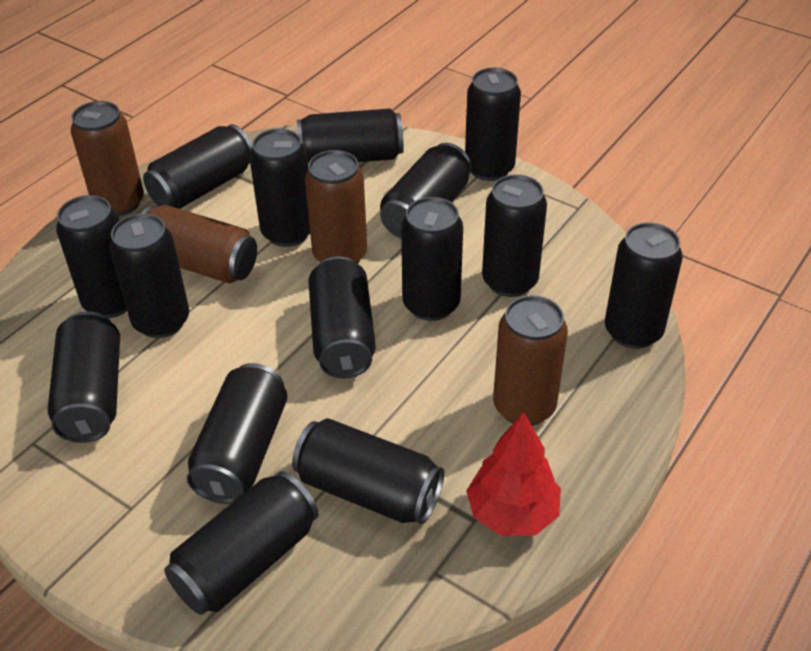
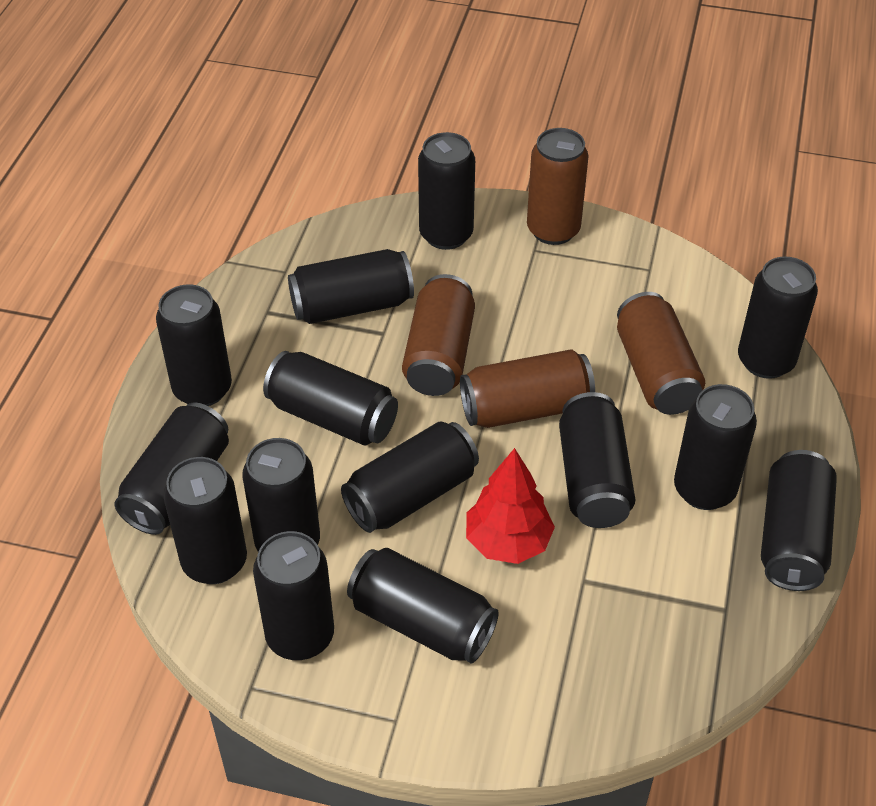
black can: [48,311,120,443] [56,195,127,318] [109,214,189,338] [143,124,253,209] [164,471,319,615] [187,363,288,504] [250,129,310,247] [292,418,444,524] [297,109,404,163] [308,256,376,378] [380,143,472,238] [401,197,463,321] [465,68,521,181] [482,175,547,297] [605,222,683,349] = 15 -> [114,403,229,535] [156,284,232,406] [163,457,247,584] [242,438,320,552] [253,531,334,660] [263,351,398,446] [288,249,414,324] [341,421,479,533] [347,548,499,663] [418,132,475,250] [559,392,636,528] [674,384,757,510] [738,257,818,379] [761,450,837,591] = 14

